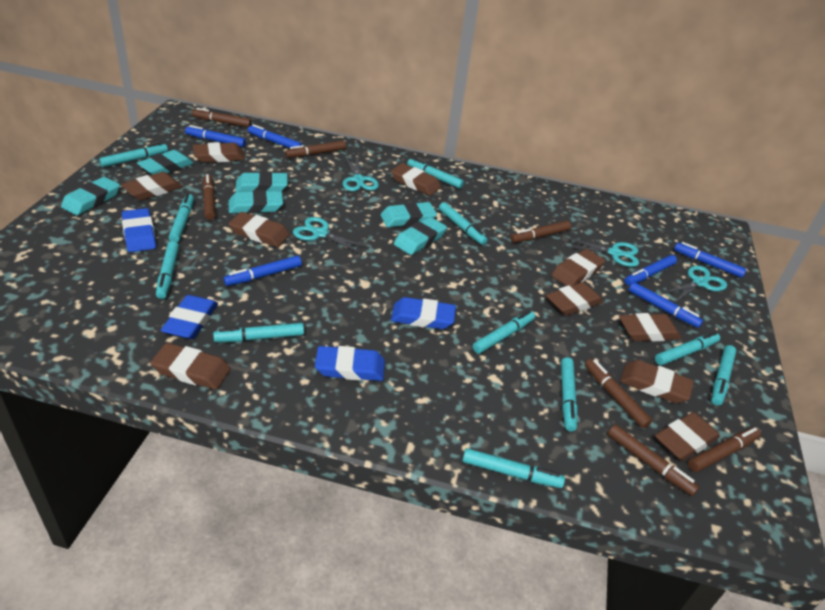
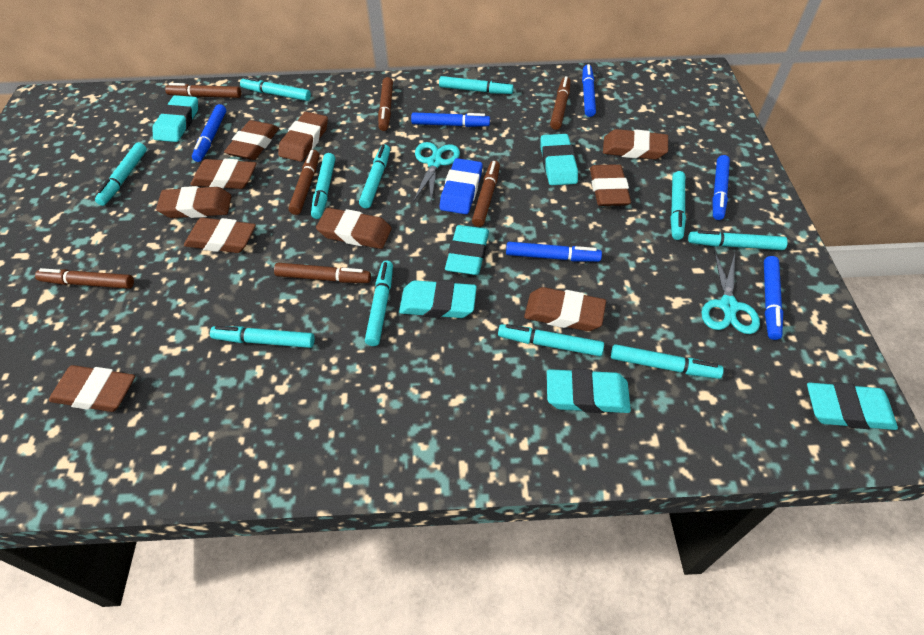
blue eraser: [122,208,156,252] [161,295,218,339] [315,346,385,381] [391,297,456,329] = 4 -> [440,158,483,214] = 1
turquoise scissors: [293,217,370,255] [342,156,379,191] [564,237,639,267] [662,265,727,303] = 4 -> [413,142,460,203] [701,250,760,334] = 2

